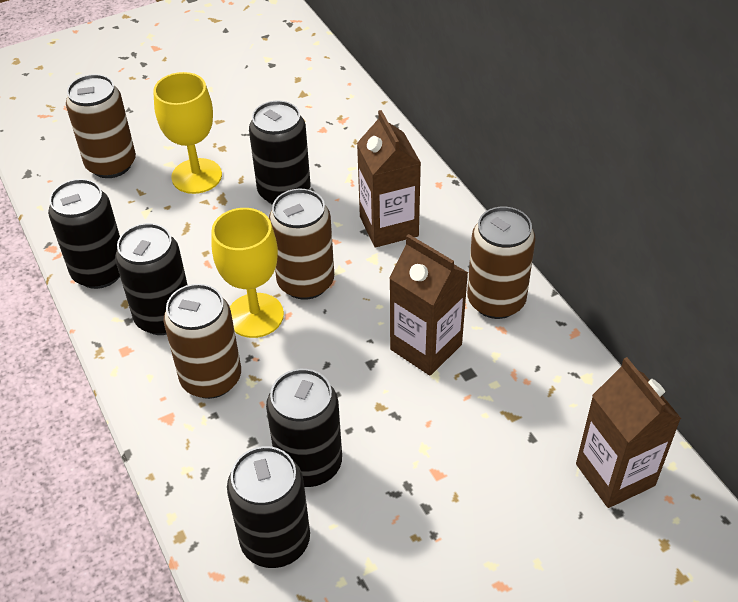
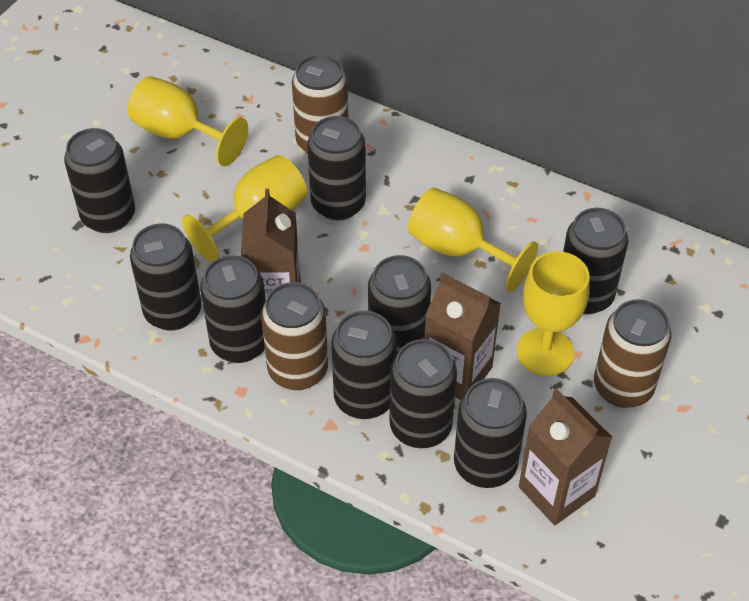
black can: [48,179,120,289] [115,223,188,335] [227,446,310,568] [249,100,310,205] [266,369,342,487] = 5 -> [64,128,135,233] [130,223,202,331] [200,255,266,363] [307,116,366,221] [331,311,397,419] [368,255,431,355] [390,339,457,448] [454,378,527,488] [563,208,628,314] = 9
brown can: [66,74,136,178] [163,284,241,399] [269,189,334,300] [467,207,536,319] = 4 -> [261,282,328,390] [292,55,348,153] [594,299,672,408] = 3
yellow goblet: [153,72,222,194] [211,208,284,338] = 2 -> [128,76,248,166] [182,155,307,262] [408,188,538,292] [517,251,590,376] = 4

